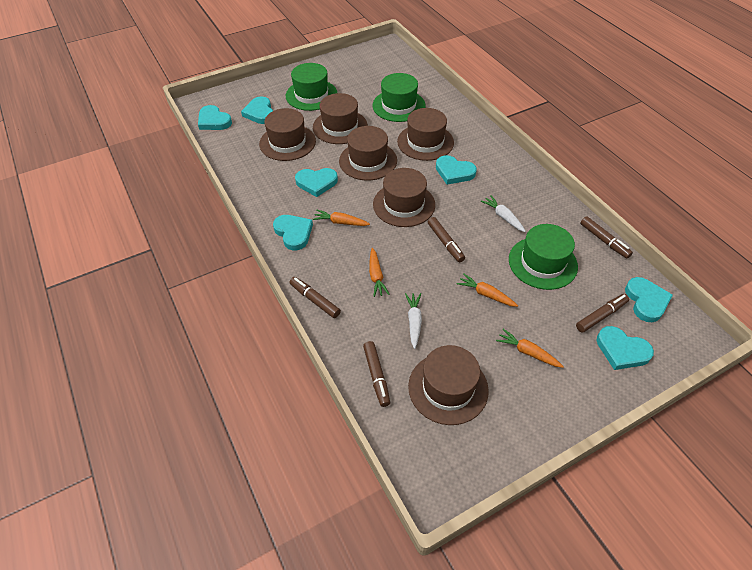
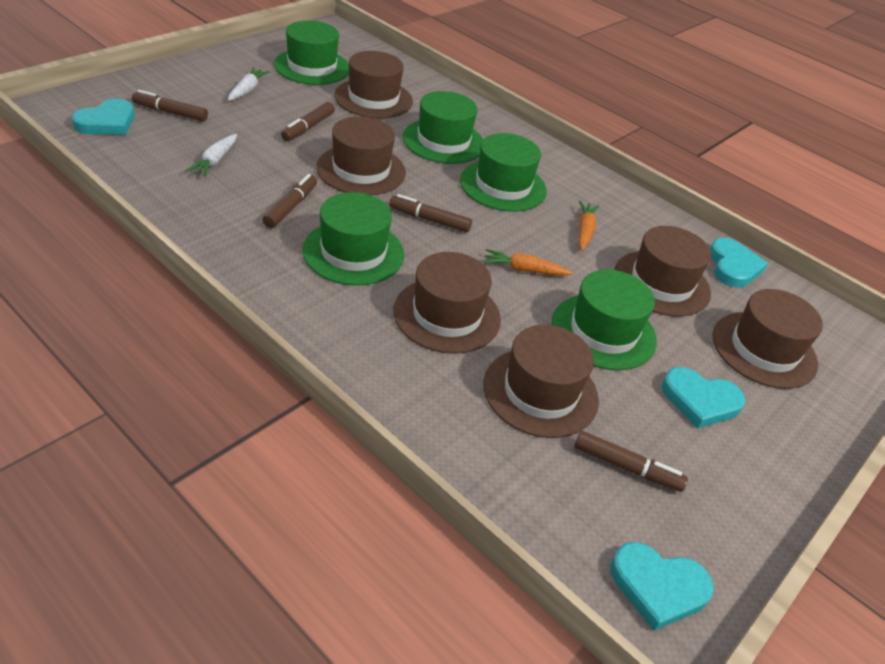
green hat: [286,63,337,111] [372,73,426,122] [509,224,578,290] = 3 -> [274,21,349,85] [302,192,404,286] [403,91,483,164] [460,133,547,212] [552,270,657,370] = 5
orange carrot: [313,210,370,226] [369,248,390,297] [457,273,518,307] [496,329,564,368] = 4 -> [484,249,573,276] [579,201,599,251] = 2
turquoise heart: [198,105,232,130] [241,97,273,124] [273,215,313,250] [295,168,338,197] [436,155,477,185] [597,326,654,370] [625,277,673,322] = 7 -> [72,99,135,135] [610,542,714,631] [662,367,745,429] [710,238,768,288] = 4

